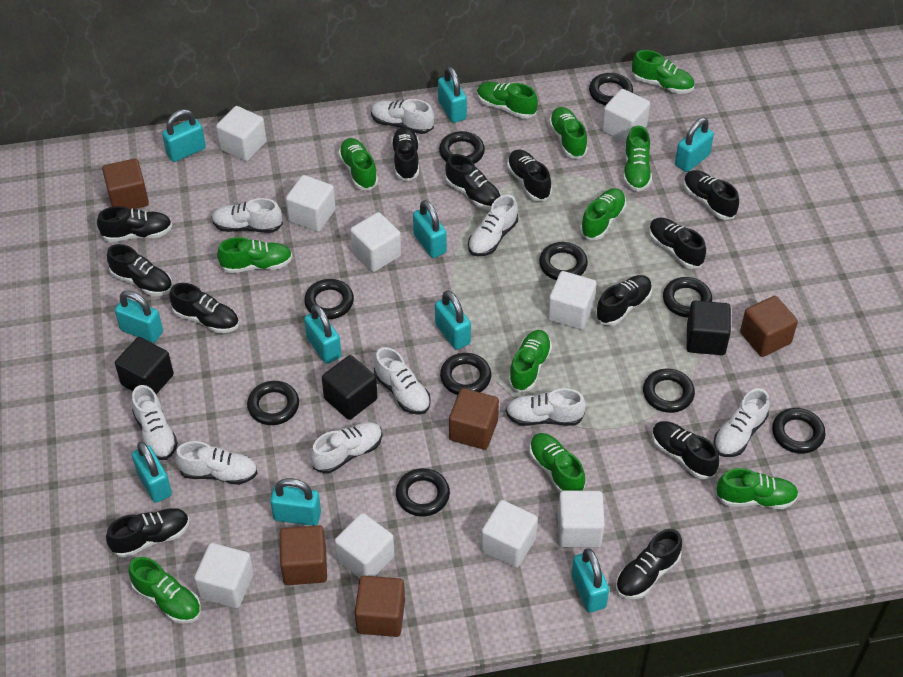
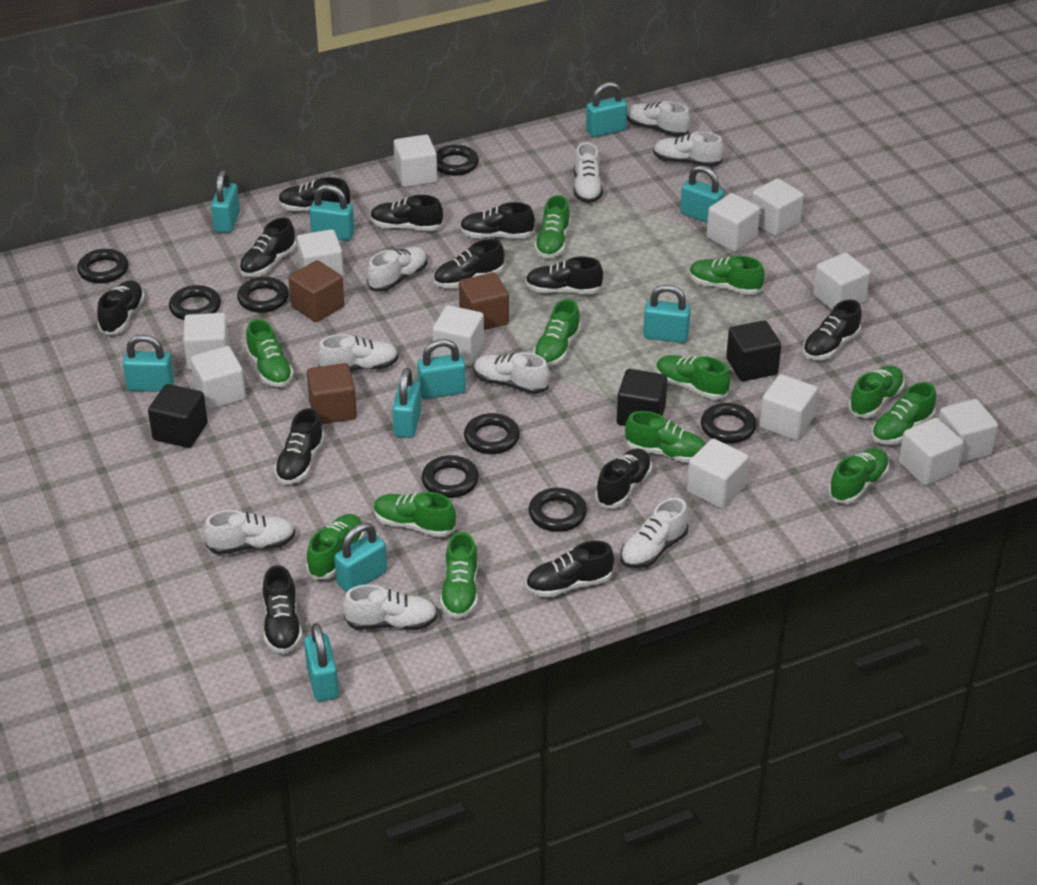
black ring: [247,381,299,425] [304,279,354,319] [396,468,450,517] [439,131,485,164] [440,353,491,395] [539,242,588,280] [589,73,633,105] [643,369,695,413] [663,277,712,318] [772,408,825,454] = 10 -> [77,249,128,284] [169,285,221,320] [237,277,289,313] [422,455,479,498] [436,145,479,176] [464,413,520,454] [529,488,587,532] [701,403,756,443] = 8
brown cube: [102,159,149,209] [280,525,327,585] [355,576,405,637] [449,388,499,450] [740,296,798,357] = 5 -> [288,260,344,322] [307,363,357,424] [459,272,509,330] = 3
green shoe: [129,557,201,624] [217,237,292,273] [338,138,378,190] [477,82,538,119] [508,330,552,392] [529,433,585,493] [549,107,588,159] [580,188,626,240] [623,126,652,191] [632,50,694,94] [716,468,799,509] = 11 -> [246,319,294,387] [306,514,364,580] [373,492,456,537] [440,532,478,618] [533,299,581,366] [534,195,570,259] [625,411,706,463] [656,355,730,399] [689,256,764,295] [828,448,889,504] [848,366,905,418] [872,382,936,445] = 12
white cube: [194,543,254,608] [216,106,266,161] [286,175,336,232] [334,513,394,578] [350,212,401,272] [481,500,538,568] [548,271,597,330] [558,490,605,547] [602,89,650,143] = 9 -> [183,313,229,370] [190,346,246,410] [297,229,344,279] [394,135,438,187] [433,305,484,366] [687,439,749,509] [706,193,760,252] [751,178,804,236] [760,374,818,440] [813,253,870,310] [899,418,964,486] [938,399,998,464] = 12

